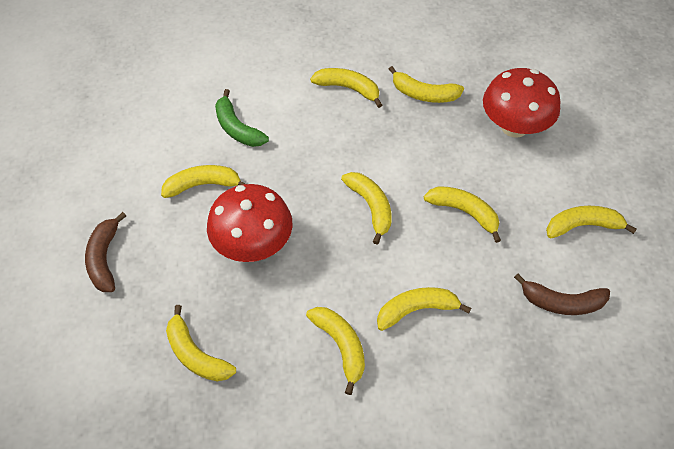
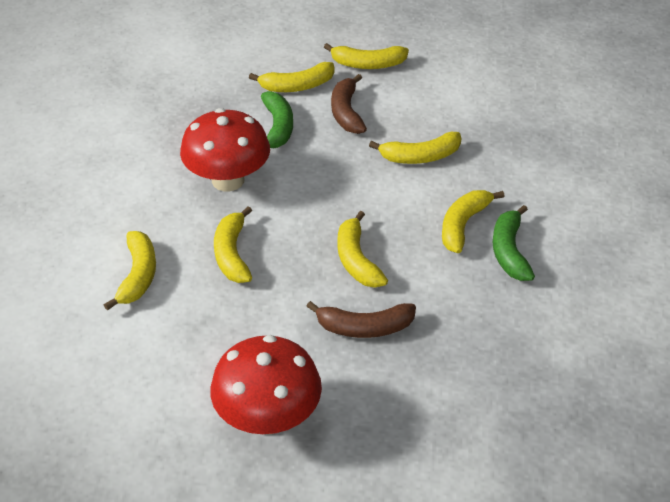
green banana: [215,89,269,147] = 1 -> [261,91,293,148] [493,205,535,281] = 2
yellow banana: [161,165,246,198] [166,305,236,381] [306,307,365,395] [310,68,382,108] [341,172,392,244] [377,287,471,331] [389,66,464,103] [424,186,501,243] [546,206,637,238] = 9 -> [104,231,156,310] [214,206,252,283] [249,62,335,92] [324,43,409,69] [337,211,388,288] [369,132,461,164] [442,190,505,253] = 7

